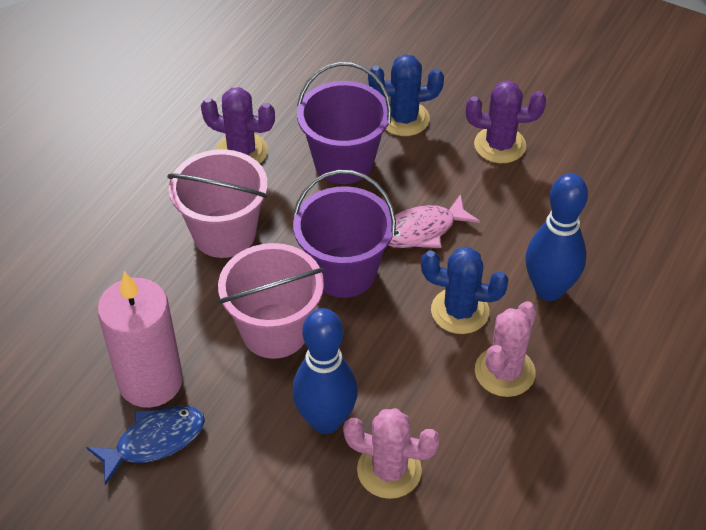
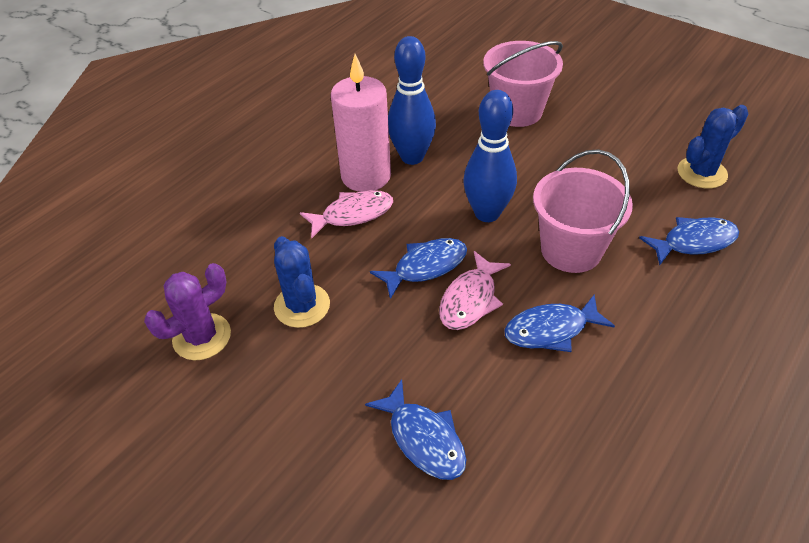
blue fish: [86,406,205,485] = 1 -> [365,379,466,480] [370,238,467,299] [504,295,615,352] [639,217,739,265] = 4
pink cactus: [343,408,440,499] [475,301,537,397] = 2 -> none = 0
pink fish: [388,194,480,248] = 1 -> [300,190,393,239] [439,251,511,330] = 2
purple bucket: [293,170,396,298] [297,62,392,184] = 2 -> none = 0
purple cactus: [201,87,275,164] [466,81,546,163] = 2 -> [144,263,231,360] = 1

